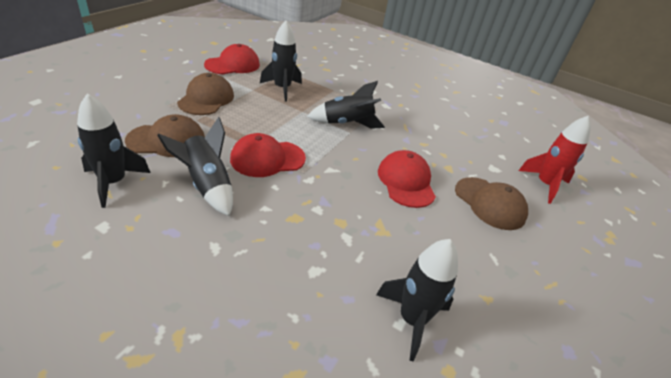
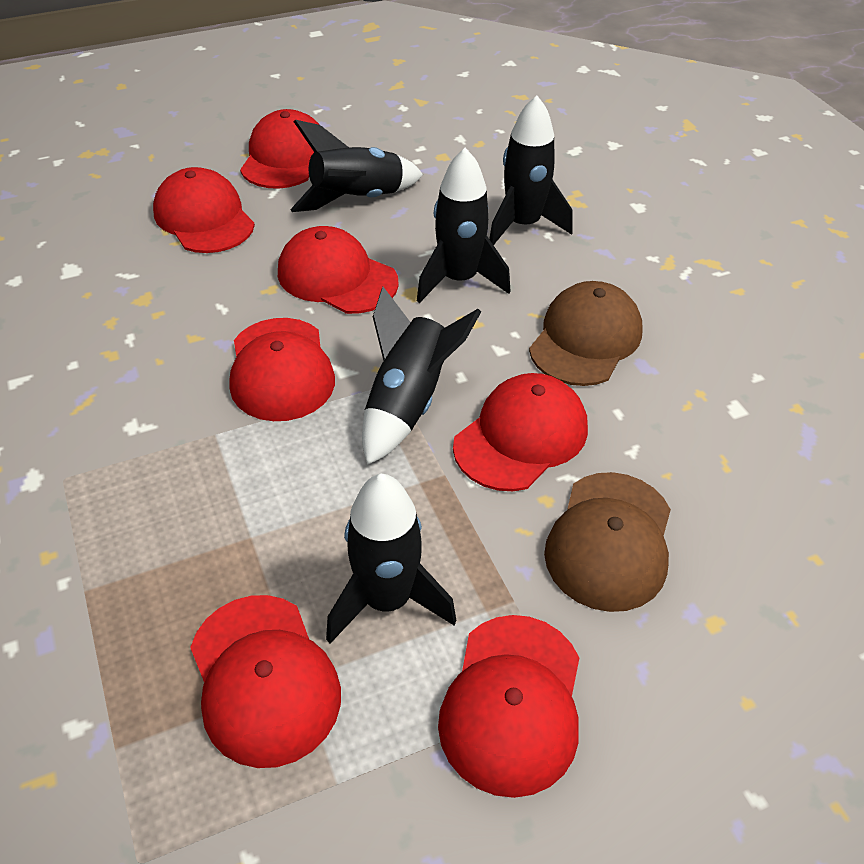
brown cap: [125,114,205,157] [177,73,234,115] [455,177,528,230] = 3 -> [529,281,643,386] [544,472,671,612] = 2
red cap: [204,44,260,75] [230,133,306,177] [378,150,436,208] = 3 -> [153,167,255,253] [190,595,341,768] [229,318,335,421] [240,109,319,189] [278,226,399,314] [438,615,579,798] [453,373,588,491] = 7
red rocket: [519,116,591,204] = 1 -> none = 0

